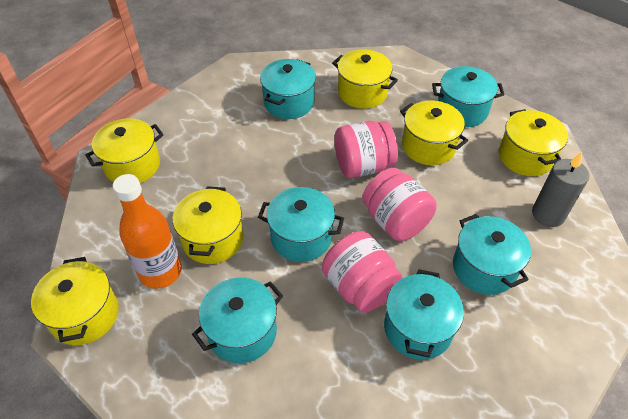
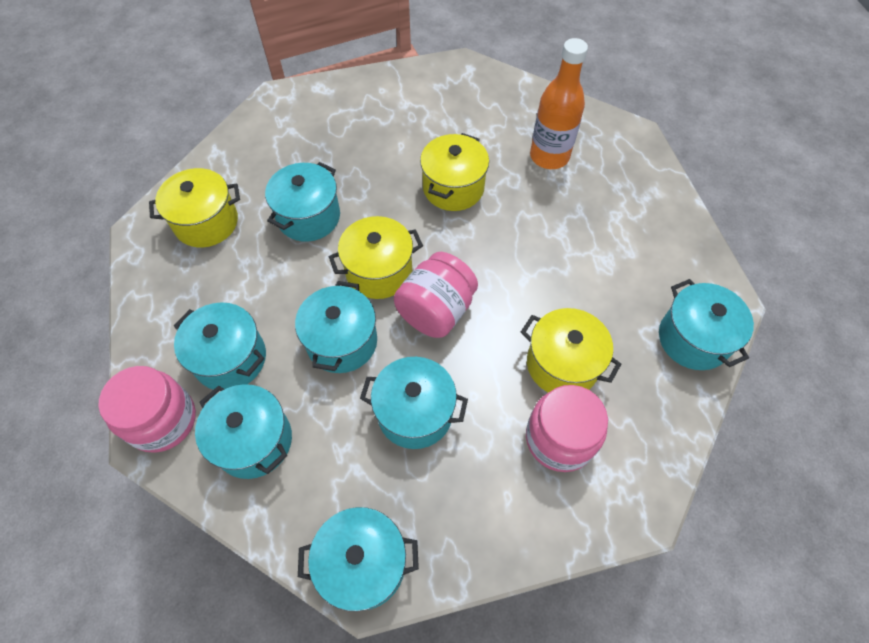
grey candle: [532,152,589,227] = 1 -> none = 0
turquoise pot: [192,277,283,363] [258,187,344,262] [260,59,316,119] [384,269,464,360] [432,66,505,127] [453,214,531,295] = 6 -> [174,302,266,390] [195,384,292,479] [265,162,340,242] [295,281,377,373] [298,507,419,612] [360,357,468,449] [659,279,754,370] = 7
yellow pot: [31,257,119,345] [85,118,164,183] [173,186,243,264] [332,50,398,109] [400,100,468,165] [499,109,568,176] = 6 -> [149,168,240,248] [329,216,423,299] [420,133,489,211] [521,308,621,393] = 4

